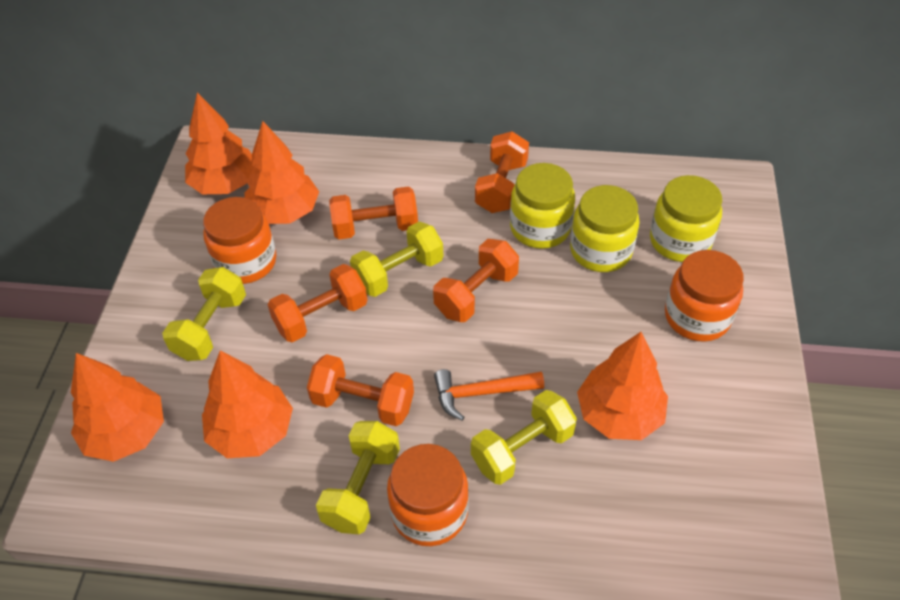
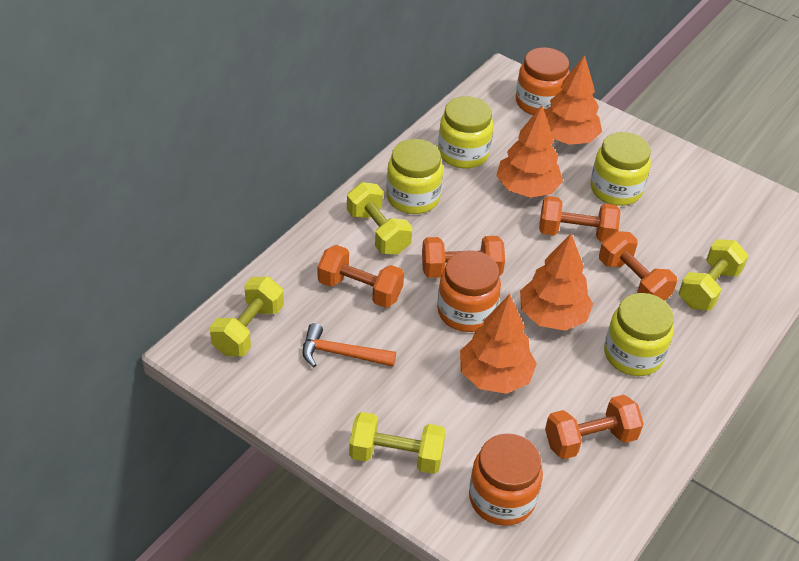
orange tree: [71,353,164,462] [185,92,253,194] [202,351,293,458] [244,121,319,224] [577,332,668,440] = 5 -> [460,294,537,394] [496,106,563,198] [520,233,593,331] [544,55,602,145] = 4
yellow jar: [510,163,575,249] [570,185,640,272] [650,175,722,262] = 3 -> [386,139,443,214] [438,96,494,169] [590,132,651,206] [604,293,674,376] = 4

